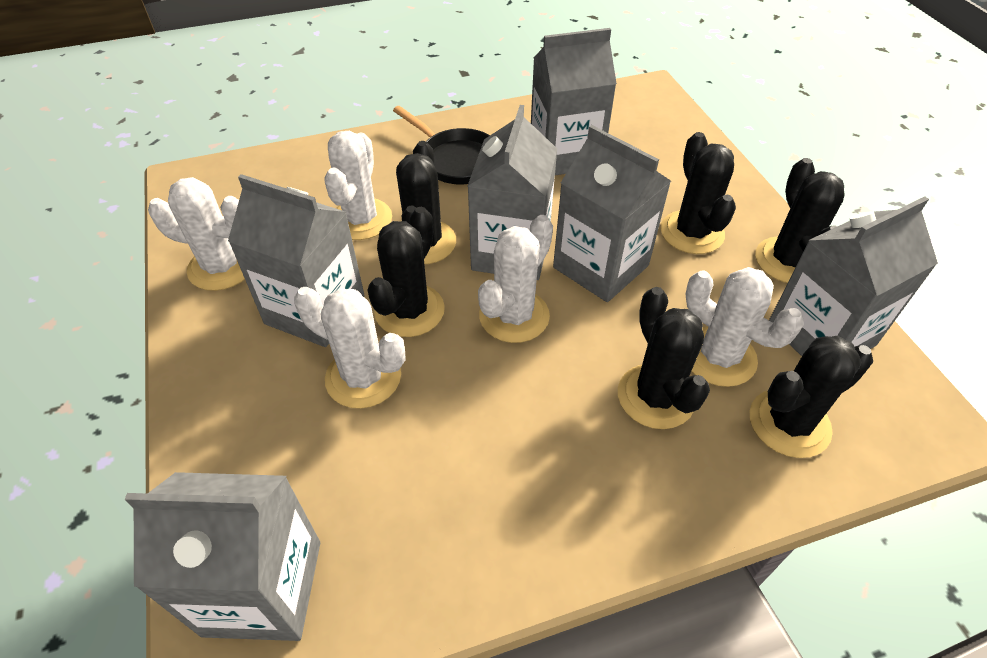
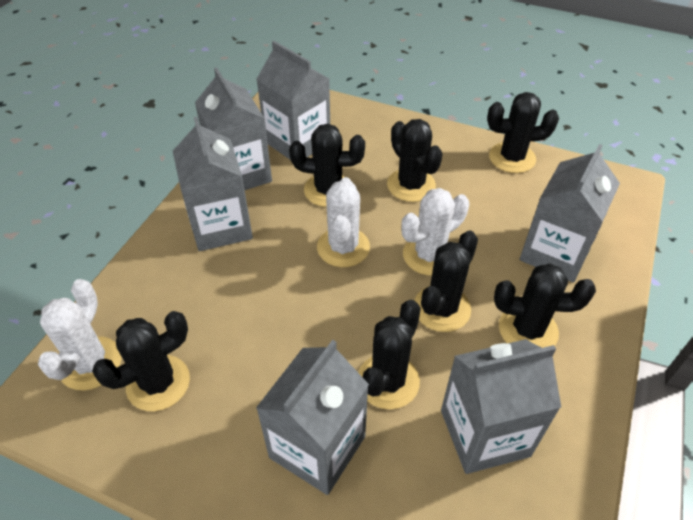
black cactus: [367,207,445,337] [396,141,456,264] [618,287,710,429] [661,132,736,254] [750,336,873,458] [755,158,845,283] = 6 -> [92,311,190,411] [289,124,365,207] [358,300,421,410] [387,119,443,202] [414,231,478,332] [487,92,559,173] [494,263,596,348] = 7
black pan: [393,106,490,184] = 1 -> none = 0
white cactus: [148,177,245,291] [294,287,406,409] [325,131,392,240] [478,215,553,343] [686,267,804,387] = 5 -> [38,279,121,390] [317,177,370,267] [401,188,469,276] = 3

